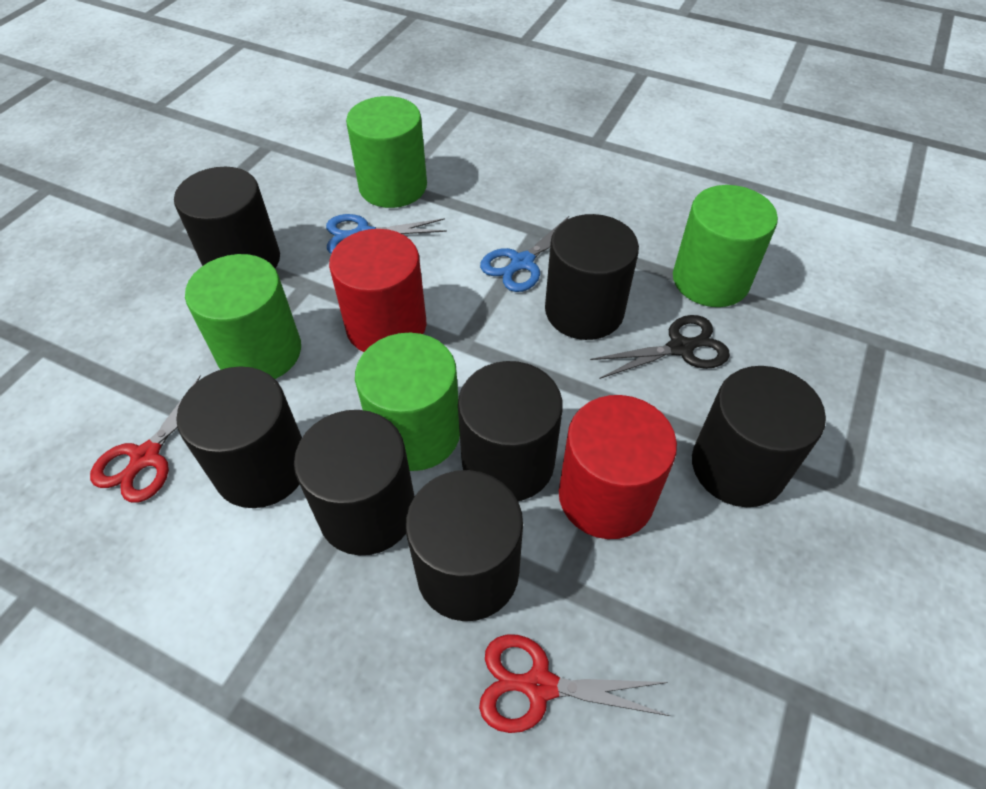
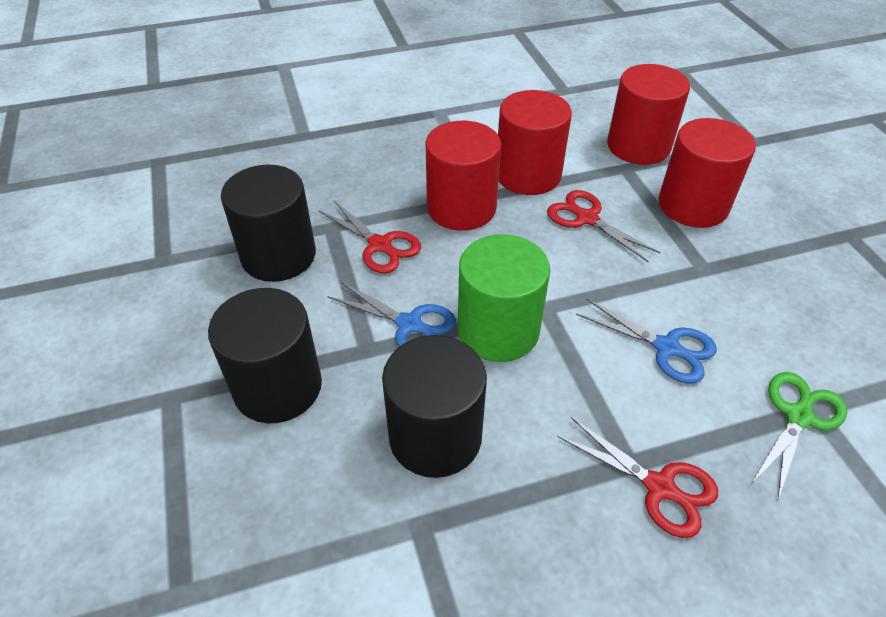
black cylinder: [174,167,280,268] [176,366,302,508] [294,410,415,555] [405,470,523,621] [458,361,563,501] [545,214,639,340] [692,366,826,507] = 7 -> [208,288,322,423] [221,165,316,282] [382,335,487,478] = 3
black scissors: [590,315,730,379] = 1 -> none = 0
green cylinder: [185,254,301,379] [346,96,427,208] [355,333,460,471] [673,185,778,307] = 4 -> [458,234,550,362] = 1
green scissors: none = 0 -> [752,372,847,500] = 1
red cylinder: [329,229,427,352] [559,395,677,539] = 2 -> [426,121,501,231] [498,90,572,195] [607,64,690,165] [658,118,756,228] = 4
red scissors: [90,376,201,502] [479,634,670,733] = 2 -> [319,201,421,273] [547,190,661,262] [557,417,718,538] = 3

